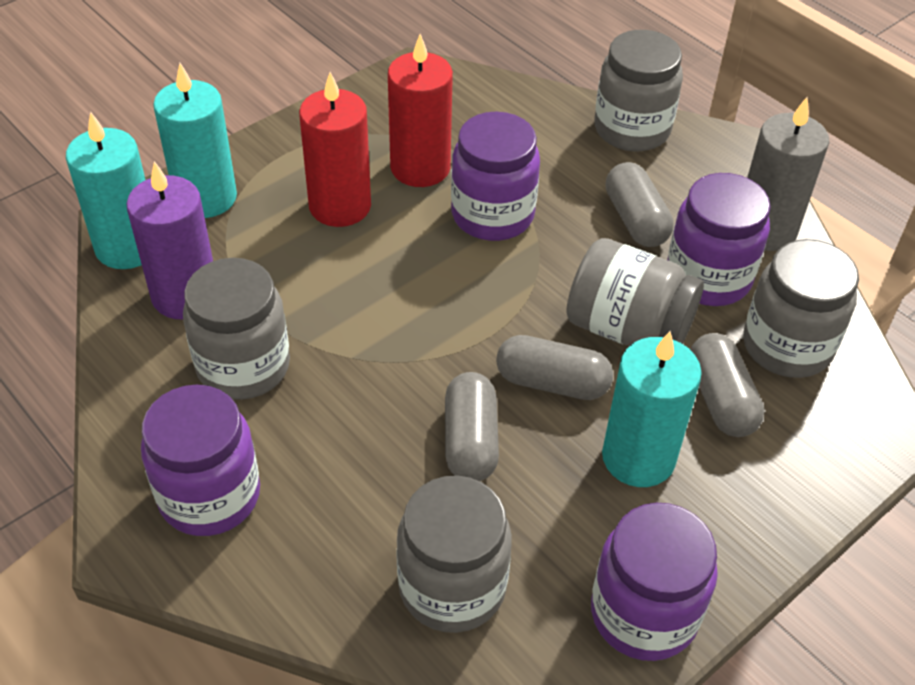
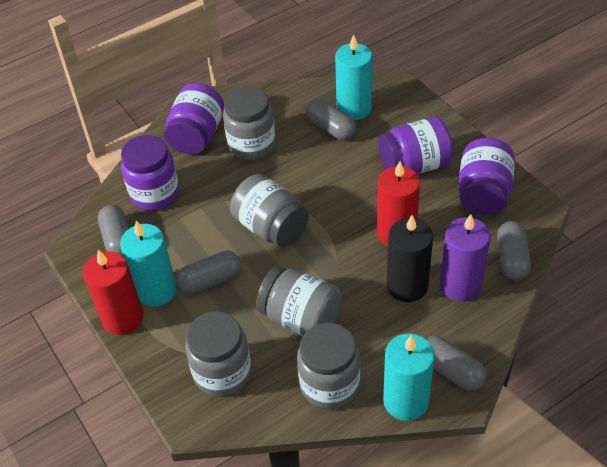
black candle: none = 0 -> [387,215,433,302] = 1
grey candle: [747,97,829,251] = 1 -> none = 0
grey capsule: [445,372,499,481] [496,335,613,400] [606,162,674,247] [690,333,765,437] = 4 -> [98,205,129,257] [176,251,241,294] [306,99,356,140] [425,335,487,391] [497,221,531,281] = 5

